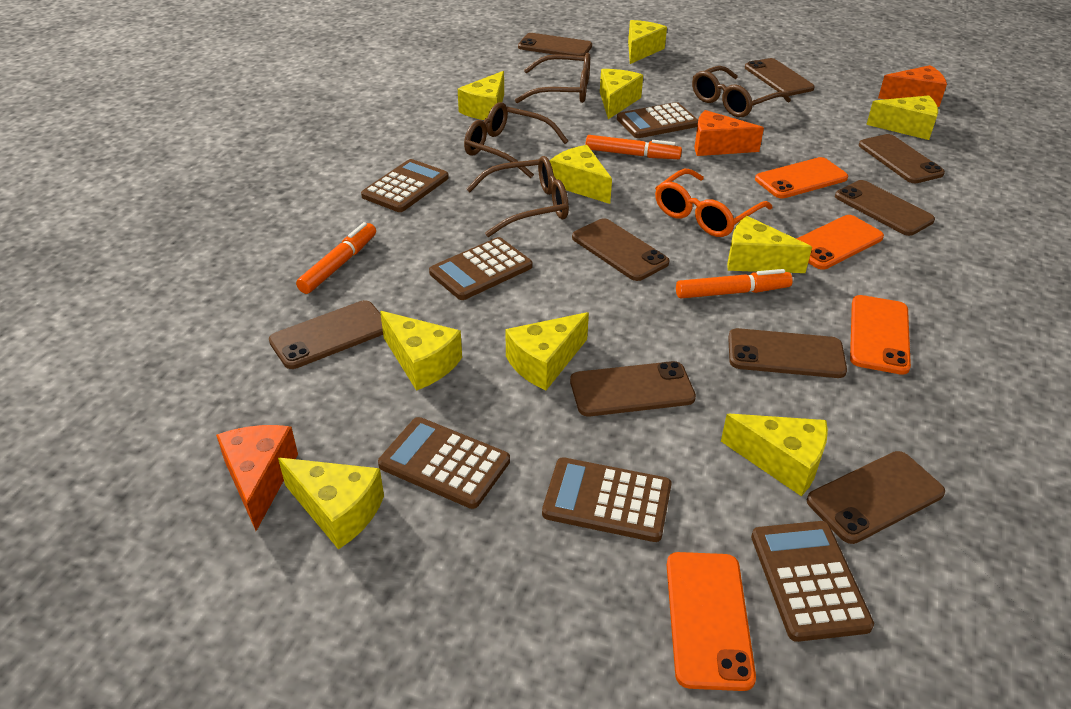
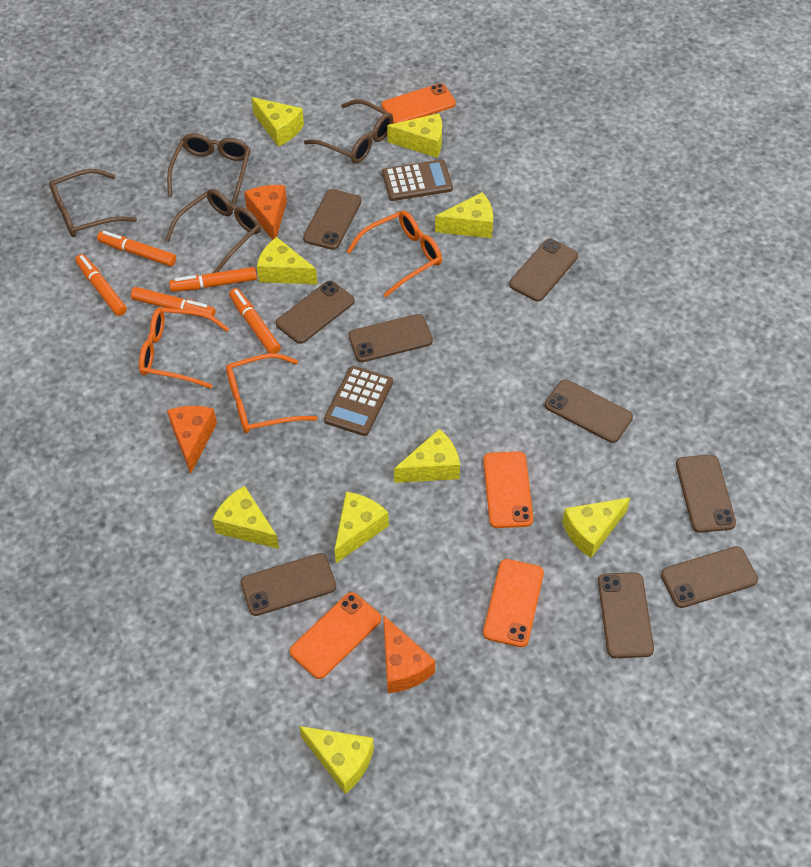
brown calculator: [361,159,449,212] [378,417,510,509] [429,237,532,300] [542,457,672,542] [617,102,698,138] [751,521,874,642] = 6 -> [324,366,393,436] [382,159,453,201] = 2
orange glasses: [655,169,772,237] = 1 -> [139,308,229,389] [226,353,317,434] [346,211,442,297] = 3
orange marker: [296,222,376,294] [585,135,682,159] [676,269,793,298] = 3 -> [75,254,127,316] [97,231,176,267] [131,287,215,317] [169,267,257,292] [229,288,281,354] = 5
yellow cheese: [278,458,384,550] [380,311,462,391] [458,71,504,120] [505,312,589,390] [550,145,612,204] [600,69,643,119] [628,20,667,64] [721,414,828,496] [727,216,812,273] [866,95,938,140] = 10 -> [212,486,279,549] [251,97,304,147] [257,237,318,284] [299,726,374,794] [334,492,389,563] [387,113,442,158] [394,429,460,483] [435,192,493,238] [562,497,630,558] = 9

